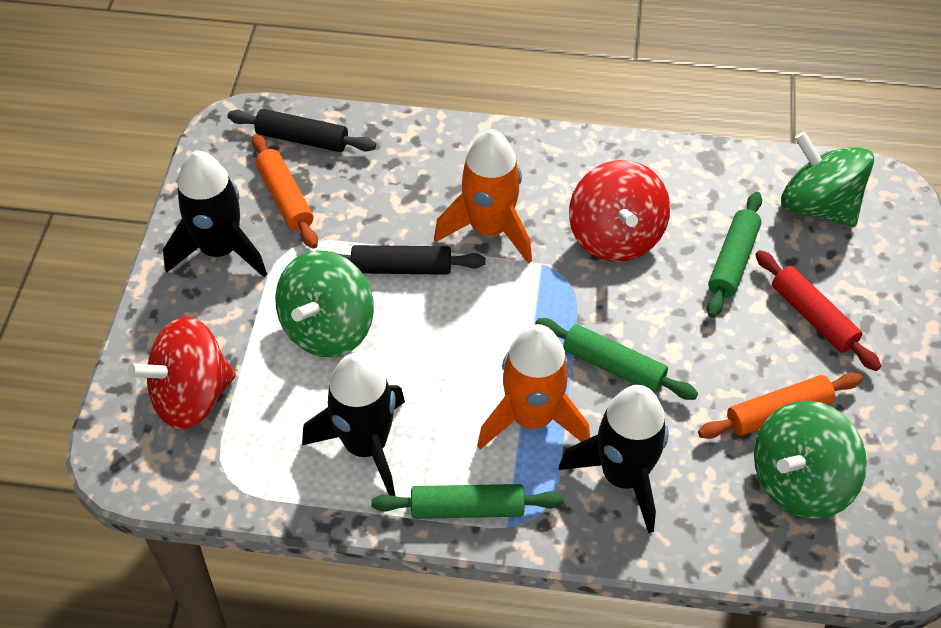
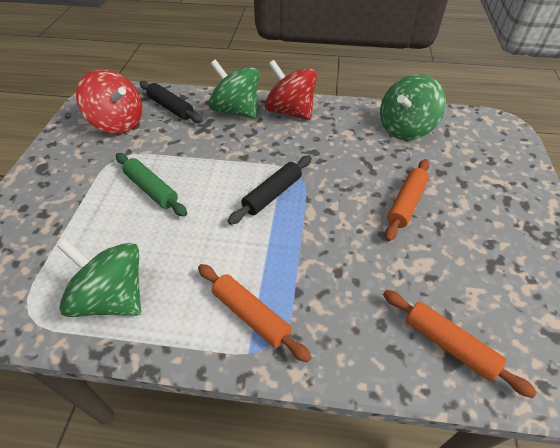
black rocket: [163,150,267,277] [302,353,405,496] [559,385,669,533] = 3 -> none = 0
green rolling pin: [371,484,564,519] [535,318,698,400] [707,192,762,318] = 3 -> [116,153,187,217] = 1
orange rocket: [434,129,532,264] [477,324,590,449] = 2 -> none = 0
orange rolling pin: [252,134,318,249] [698,372,862,439] = 2 -> [198,264,311,363] [383,290,537,398] [384,159,430,241] = 3
red rolling pin: [755,250,881,371] = 1 -> none = 0

